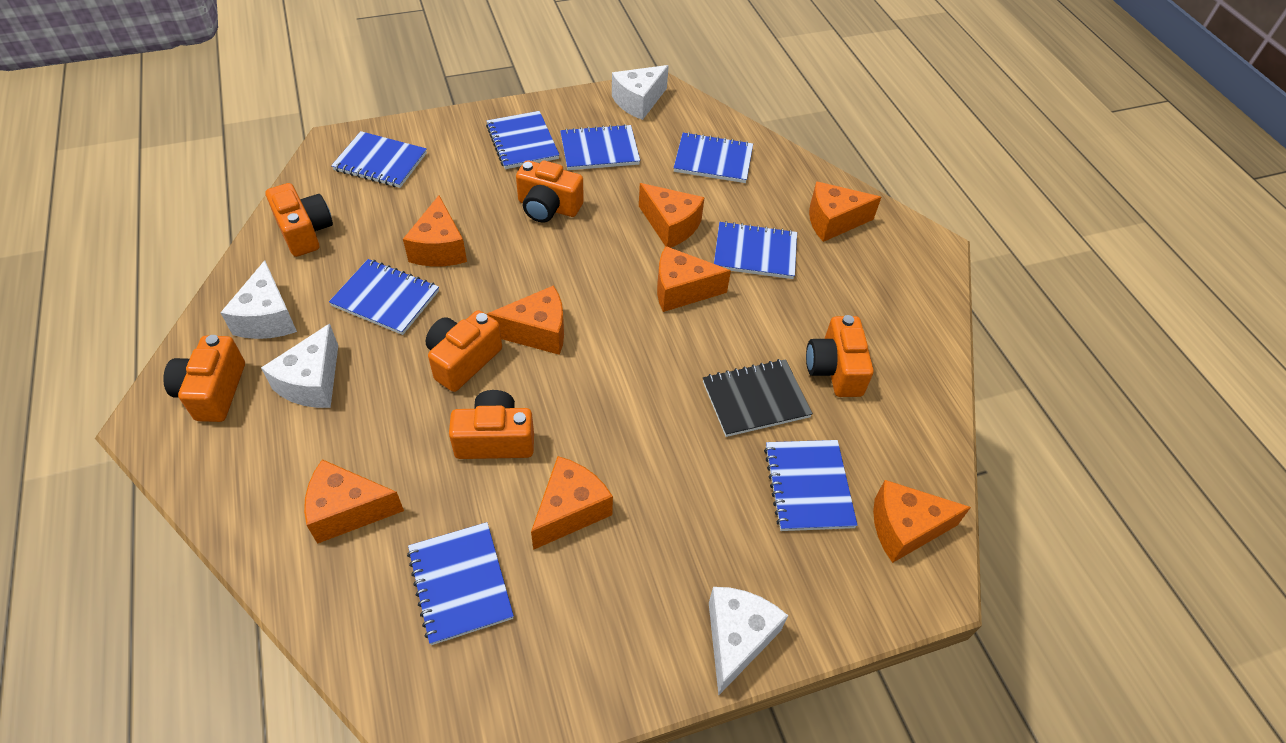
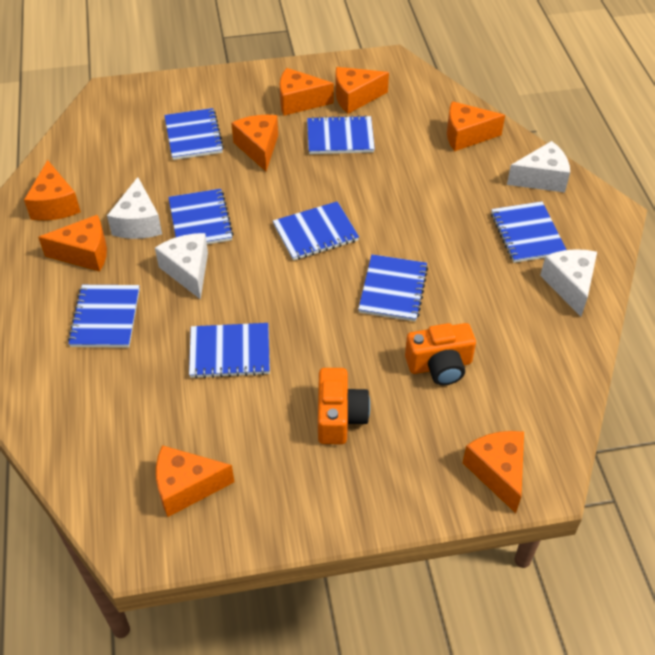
black notebook: [703,359,813,437] = 1 -> none = 0
orange camera: [163,335,245,422] [266,183,333,257] [426,310,502,392] [449,390,534,459] [516,160,584,223] [806,315,874,397] = 6 -> [318,368,370,444] [405,323,476,385] = 2

